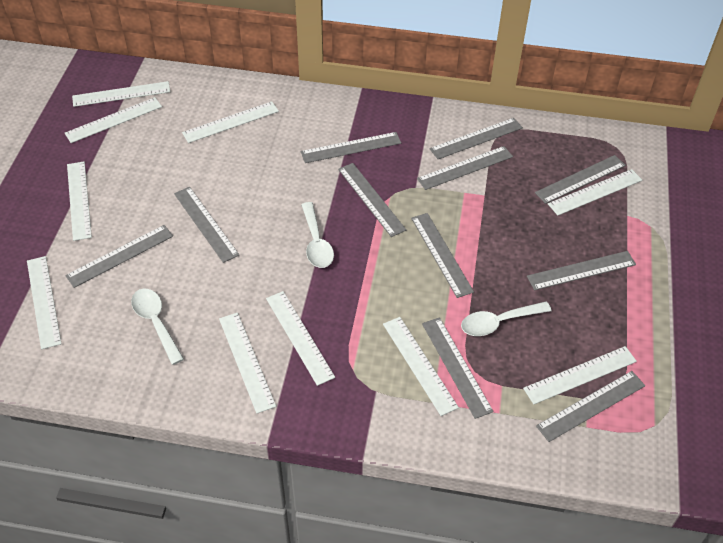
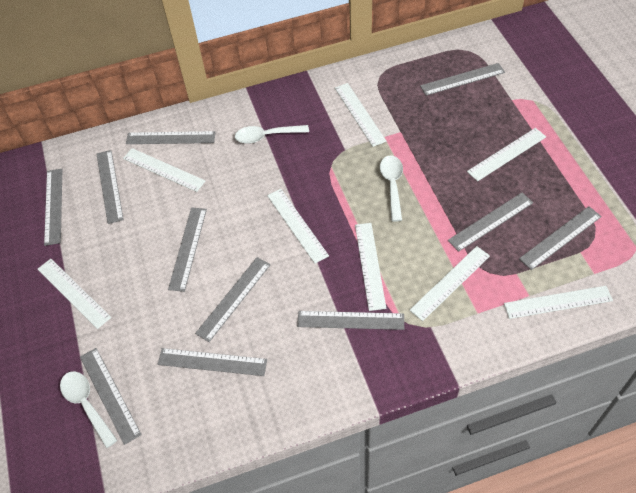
white ruler: [27,256,62,349] [65,97,162,143] [67,162,92,241] [72,81,170,107] [182,101,279,143] [219,313,276,413] [266,291,335,386] [383,317,459,416] [523,346,637,404] [548,169,642,216] = 10 -> [38,259,111,329] [123,148,205,192] [267,189,329,264] [335,83,386,147] [355,223,386,311] [409,246,490,321] [467,128,546,181] [504,286,613,319] = 8

